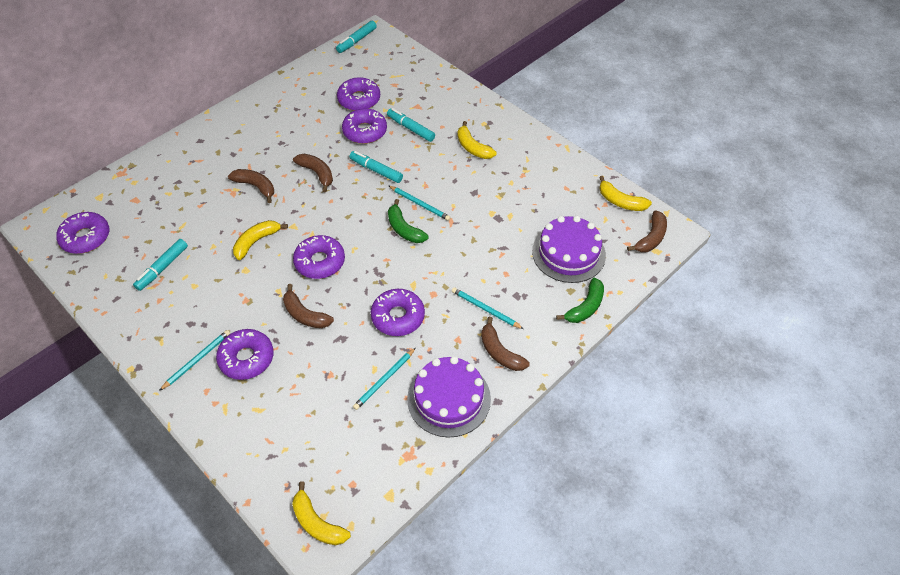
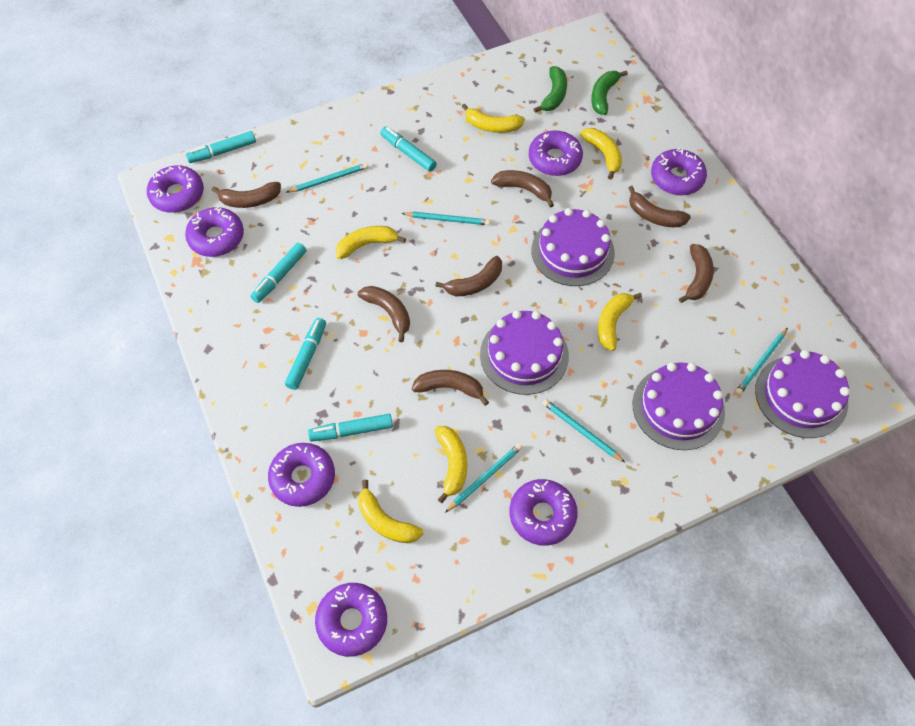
brown banana: [228,169,274,203] [283,284,334,328] [293,154,333,192] [481,317,530,371] [627,210,667,252] = 5 -> [212,182,281,208] [358,286,410,342] [412,370,489,406] [436,256,502,296] [491,170,554,208] [628,186,691,227] [679,244,714,303] = 7
purple cake: [407,356,491,438] [532,216,606,283] = 2 -> [480,310,569,395] [531,208,615,286] [633,362,725,450] [755,350,850,438] = 4
purple donut: [56,212,110,254] [216,329,274,380] [293,235,345,279] [337,77,380,111] [342,108,387,144] [371,289,425,336] = 6 -> [147,165,204,213] [185,207,244,257] [268,443,335,507] [315,583,387,657] [509,479,578,545] [529,130,583,176] [651,148,707,195] = 7
turquoise marker: [133,239,188,291] [336,21,377,53] [349,151,403,183] [387,108,435,142] = 4 -> [186,131,256,163] [250,243,306,303] [285,318,326,390] [308,414,393,441] [380,127,437,172] = 5
turquoise pencil: [159,330,230,391] [353,348,416,410] [388,185,451,221] [452,287,524,329] = 4 -> [287,163,368,192] [402,212,490,225] [445,443,522,513] [543,399,626,463] [735,328,788,395] = 5
yellow banana: [233,220,288,260] [292,482,351,545] [458,121,496,159] [599,176,652,211] = 4 -> [336,226,406,259] [358,480,423,543] [435,426,467,503] [462,104,525,133] [580,128,622,179] [598,293,642,351] = 6

